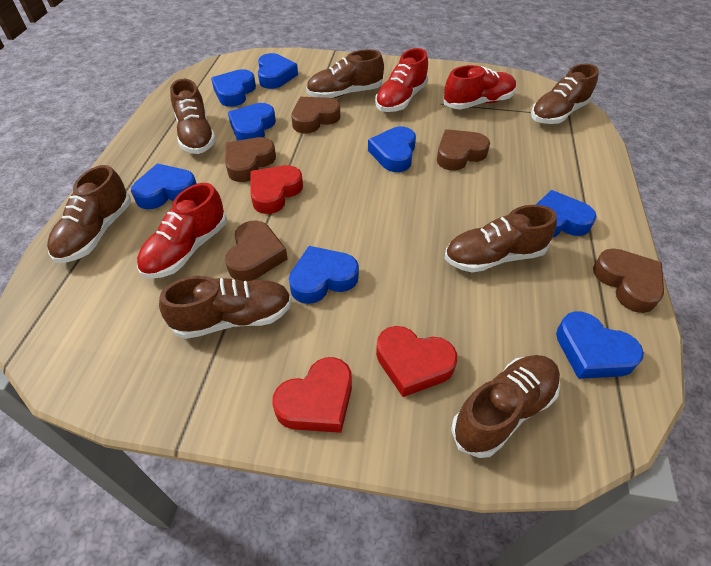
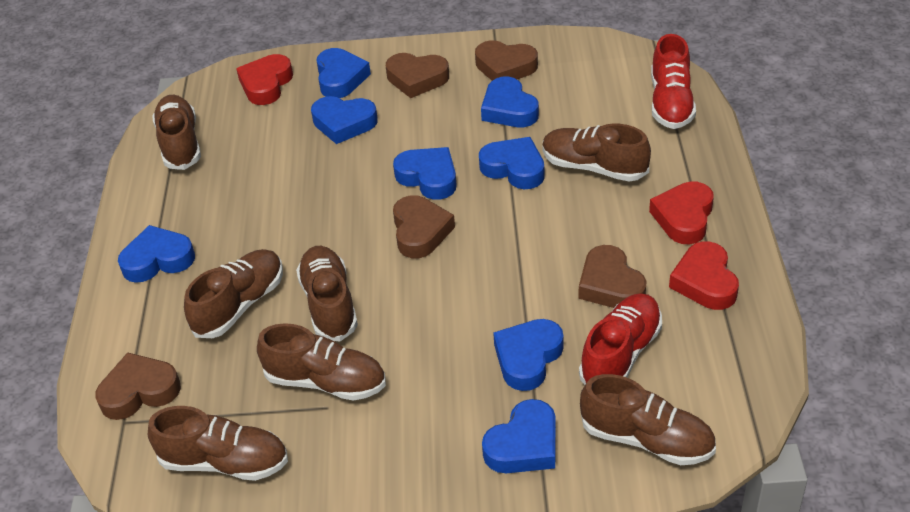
red shoe: [137,183,227,279] [375,48,428,112] [443,65,516,109] = 3 -> [579,293,662,385] [651,34,696,129] = 2

